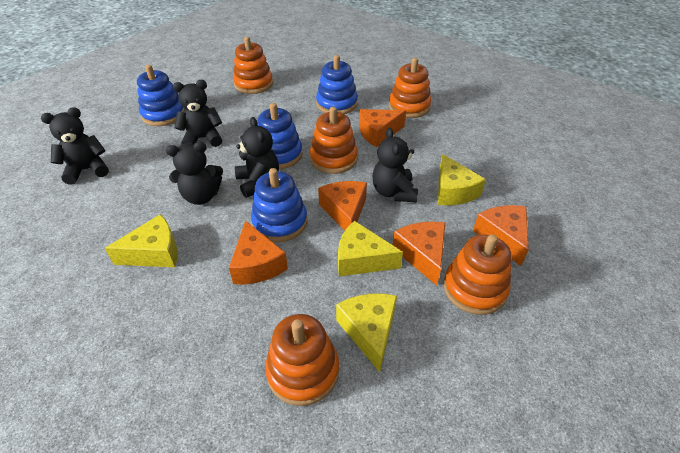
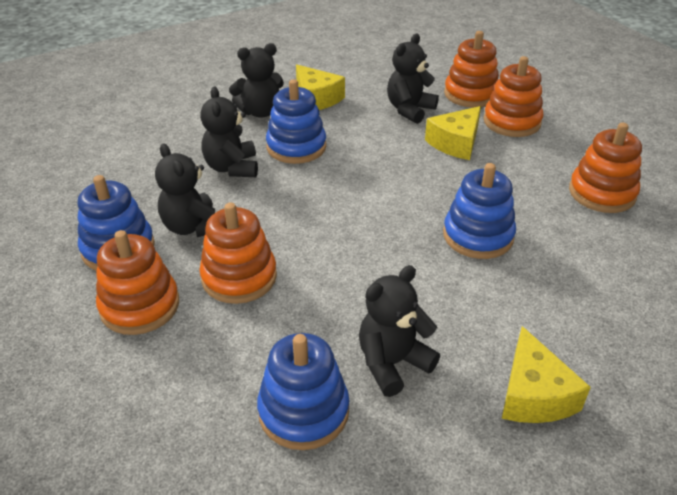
orange cheese: [229,221,288,284] [318,181,367,231] [359,109,406,147] [393,222,445,286] [473,205,529,266] = 5 -> none = 0
yellow cheese: [105,214,178,267] [336,294,397,372] [338,221,403,276] [438,154,486,205] = 4 -> [296,64,345,110] [425,106,481,160] [502,326,591,423] = 3

